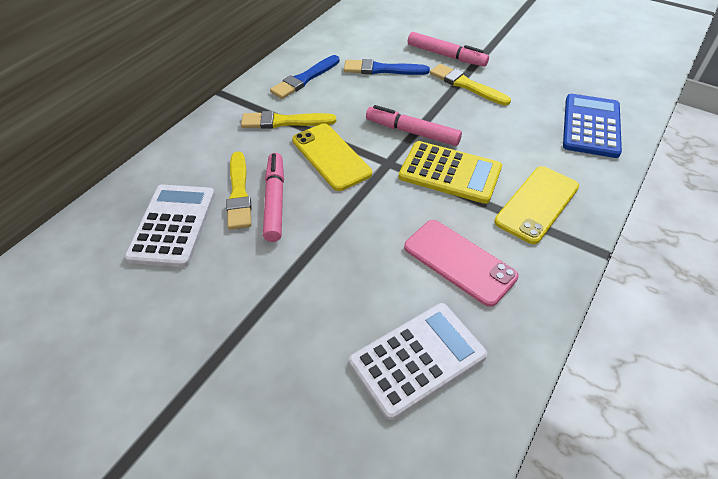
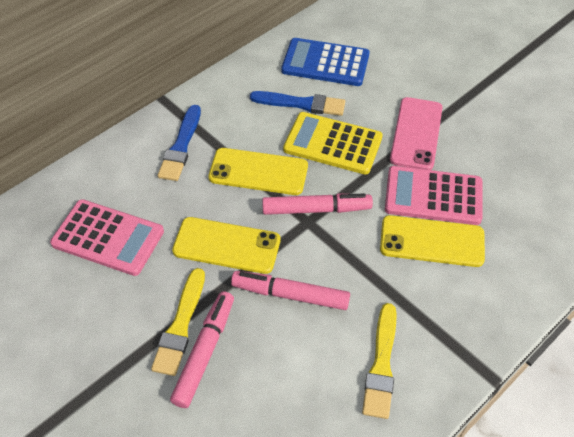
pink calculator: none = 0 -> [50,199,164,276] [385,166,482,225] = 2
white calculator: [125,185,215,267] [349,303,487,420] = 2 -> none = 0
yellow brush: [226,151,252,229] [241,111,336,129] [430,64,511,106] = 3 -> [151,268,205,376] [362,303,397,419] = 2
yellow phone: [292,124,372,191] [494,166,579,244] = 2 -> [172,217,280,274] [208,148,308,195] [380,215,485,267] = 3

